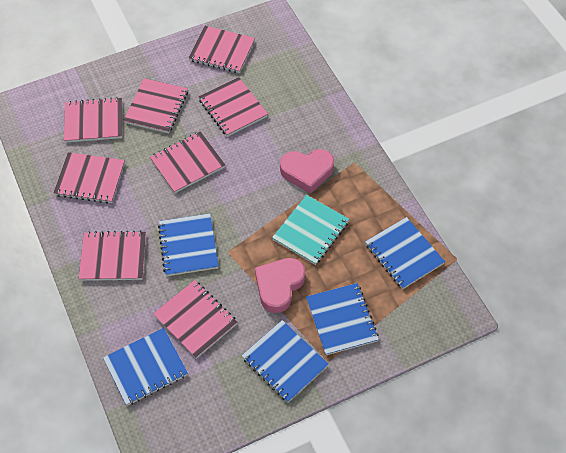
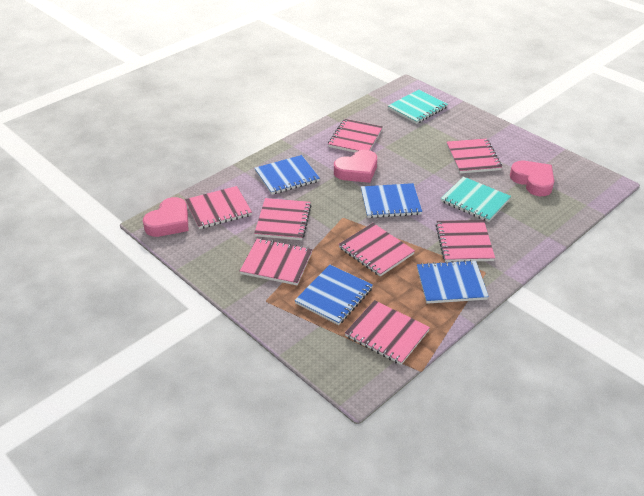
blue notebook: [103,328,188,406] [158,213,219,276] [242,320,329,403] [306,283,379,355] [365,217,445,289] = 5 -> [255,155,320,195] [294,265,373,325] [361,183,422,218] [417,260,489,304] = 4
pink heart: [255,258,305,313] [280,149,334,194] = 2 -> [143,197,189,237] [334,150,377,183] [510,161,554,196] = 3
turquoise notebook: [272,195,349,265] = 1 -> [388,90,448,124] [441,177,511,222] = 2

